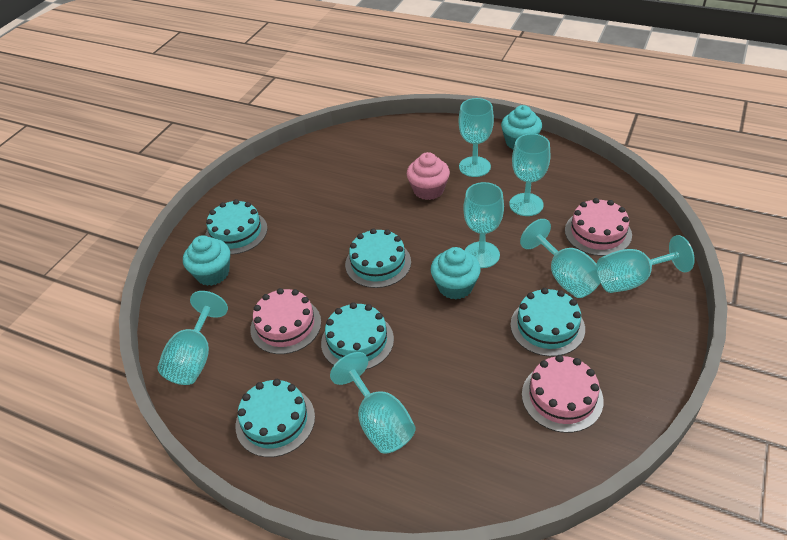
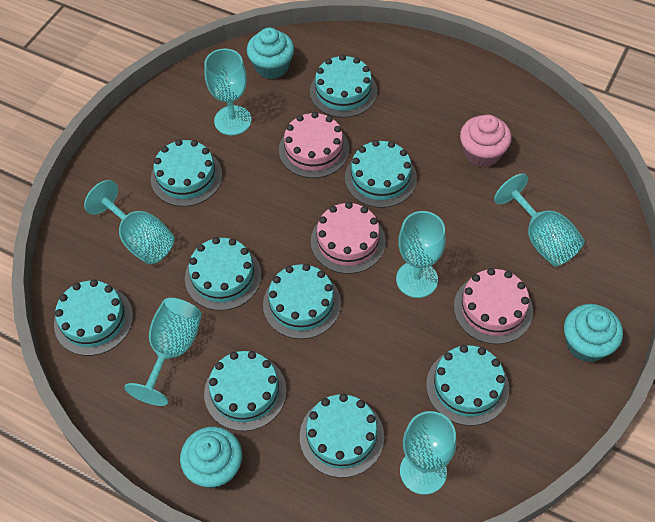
turquoise cake: [205,199,268,255] [235,379,315,457] [321,302,394,370] [345,228,411,288] [510,288,585,357] = 5 -> [54,279,133,356] [151,139,222,207] [185,237,261,310] [204,351,287,431] [263,264,341,339] [300,394,384,478] [310,54,377,118] [345,140,417,208] [426,345,509,426] = 9
turquoise goblet: [157,291,228,385] [330,352,416,454] [459,98,494,177] [463,182,504,268] [509,134,550,216] [520,219,603,298] [597,235,695,293] = 7 -> [84,180,174,264] [124,298,202,406] [205,49,252,135] [396,211,446,298] [400,411,456,495] [494,174,585,266] = 6

